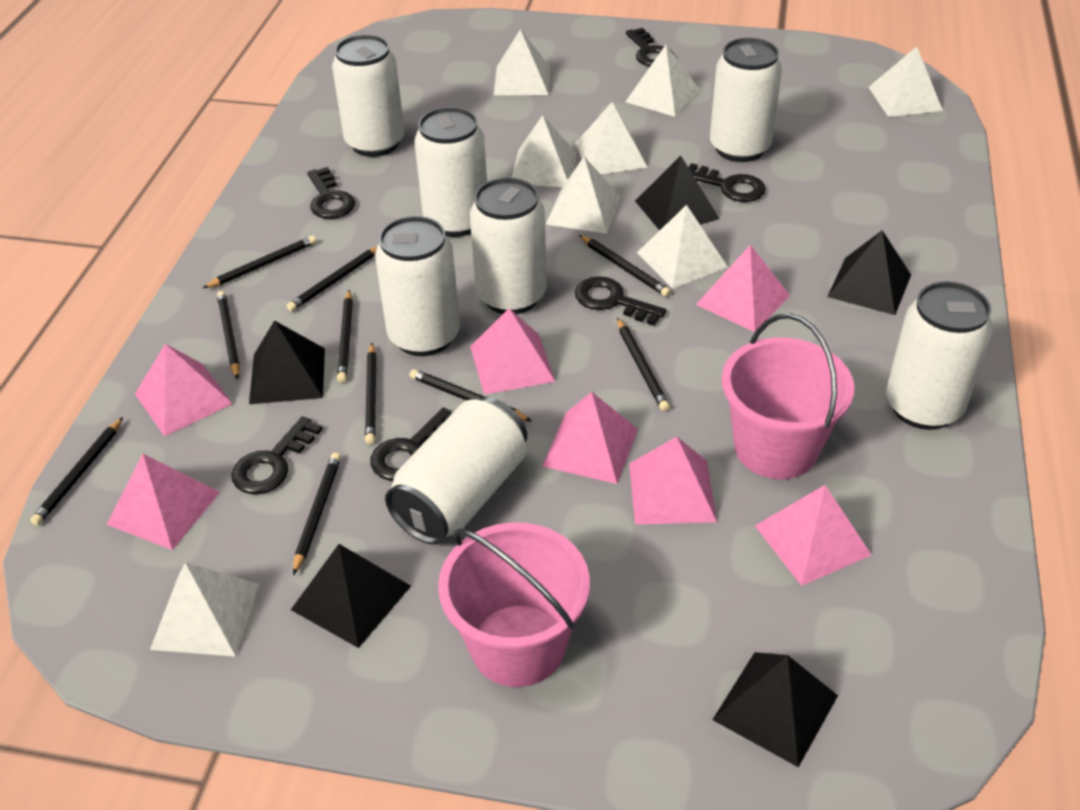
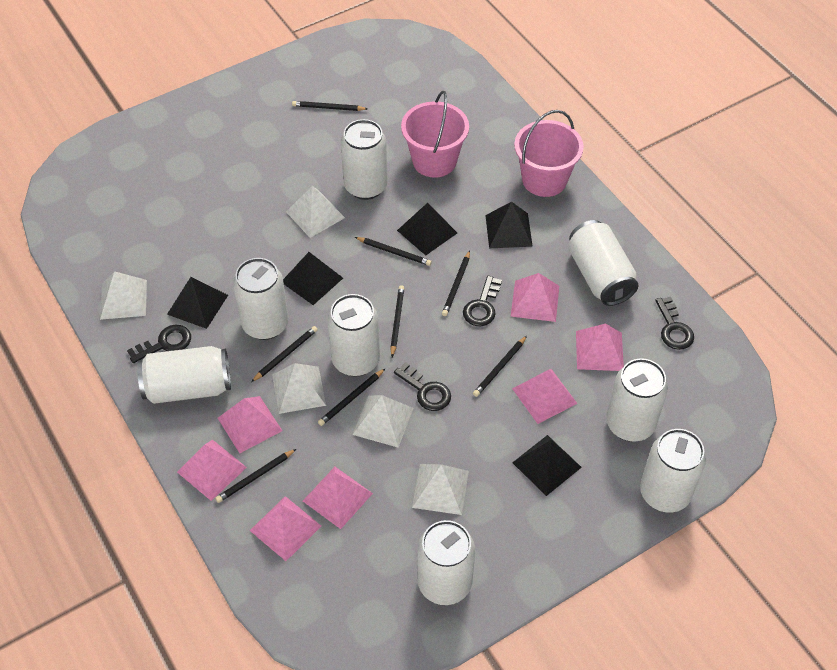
black key: [232,416,323,494] [307,167,355,219] [370,407,451,481] [575,276,666,326] [626,28,674,66] [688,163,766,202] = 6 -> [127,325,191,363] [394,362,451,411] [463,276,502,326] [655,297,694,350] = 4
black pencil: [30,417,123,526] [203,235,316,288] [217,291,240,379] [287,246,378,312] [293,453,341,575] [337,290,353,383] [365,343,376,444] [410,369,532,421] [579,235,671,297] [617,318,670,411] = 10 -> [215,449,296,503] [251,326,318,382] [292,101,367,111] [318,369,385,426] [355,237,432,266] [390,285,404,357] [442,250,470,316] [473,336,527,397] = 8
white can: [332,34,405,157] [375,216,460,356] [385,397,527,545] [414,107,487,237] [470,177,547,314] [710,38,782,162] [886,281,993,430] = 7 -> [137,346,231,404] [233,258,289,340] [327,294,380,377] [341,119,388,200] [417,520,475,605] [568,220,638,306] [606,358,668,442] [640,429,706,513] = 8
white pyramid: [150,563,259,657] [494,29,550,95] [512,115,577,187] [546,157,621,234] [575,102,647,174] [626,45,700,117] [637,205,728,289] [868,46,943,117] = 8 -> [100,271,147,320] [272,363,326,414] [286,186,345,238] [353,395,413,448] [412,464,469,515] = 5

